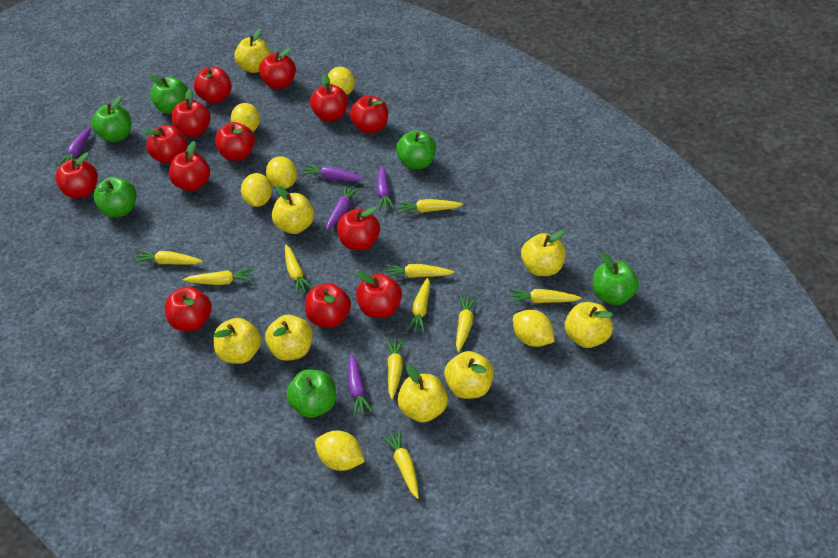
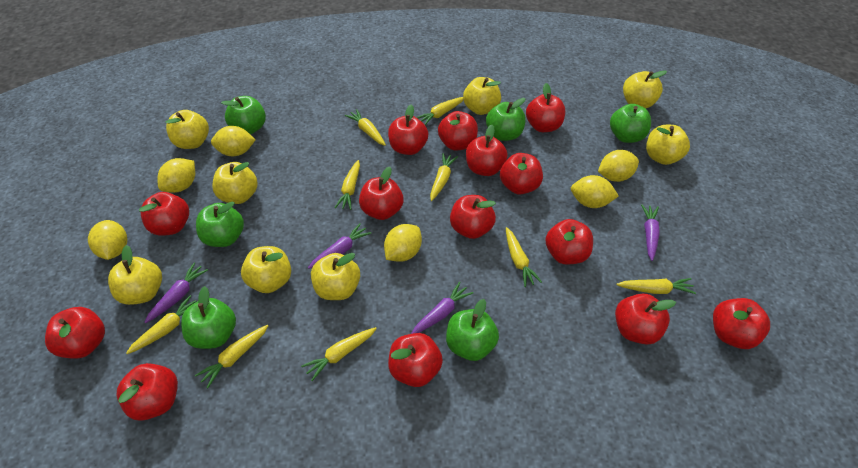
purple carrot: [57,127,91,166] [301,164,364,181] [326,185,360,230] [348,354,373,417] [376,166,395,210] = 5 -> [144,262,208,323] [308,223,371,269] [411,282,473,334] [641,204,660,261] = 4
red apple: [55,153,98,199] [144,125,187,164] [165,286,212,331] [169,141,210,191] [171,89,211,137] [194,67,232,104] [215,122,255,161] [259,48,296,89] [305,283,351,328] [310,74,348,122] [337,206,380,250] [350,95,388,133] [356,272,402,318] = 13 -> [45,307,105,359] [117,363,178,421] [139,192,189,236] [359,167,404,220] [388,104,428,155] [388,333,443,387] [438,111,478,151] [450,195,496,239] [466,125,508,176] [500,153,543,195] [526,83,565,132] [545,219,593,264] [615,294,676,345] [713,298,770,349] = 14
yellow carrot: [134,250,203,265] [183,268,253,285] [285,245,312,295] [381,429,419,499] [385,264,455,278] [386,338,405,399] [397,199,463,214] [406,278,430,333] [456,295,478,352] [509,289,582,303] = 10 -> [126,295,196,354] [195,325,268,388] [301,327,377,381] [335,160,360,210] [345,109,386,146] [416,97,463,125] [430,153,458,201] [506,227,542,287] [617,278,696,294] = 9

